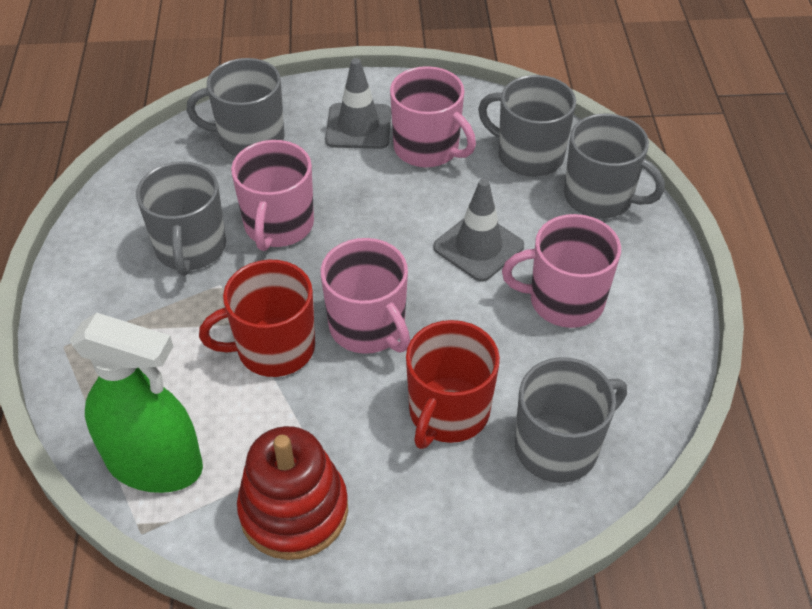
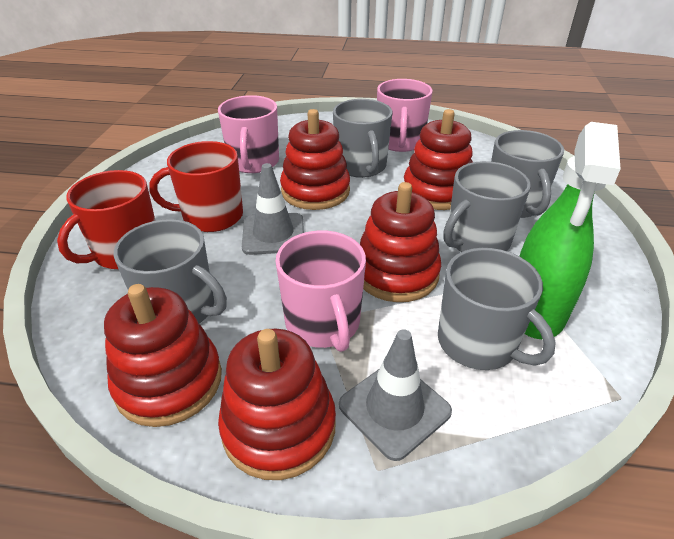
pink mug: [231,140,314,251] [321,238,410,354] [390,66,476,168] [502,214,621,328] = 4 -> [218,95,279,173] [275,231,366,352] [377,79,433,152] = 3
red stacking toy: [237,426,348,560] = 1 -> [104,284,222,427] [218,329,336,480] [280,109,350,210] [360,182,441,302] [404,109,473,210] = 5

